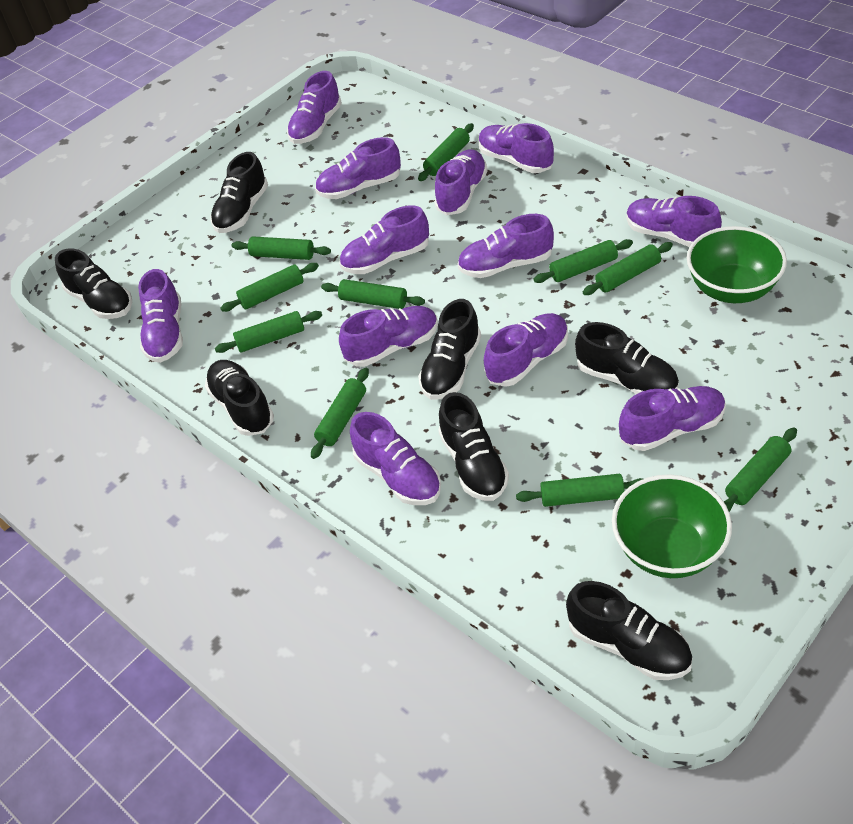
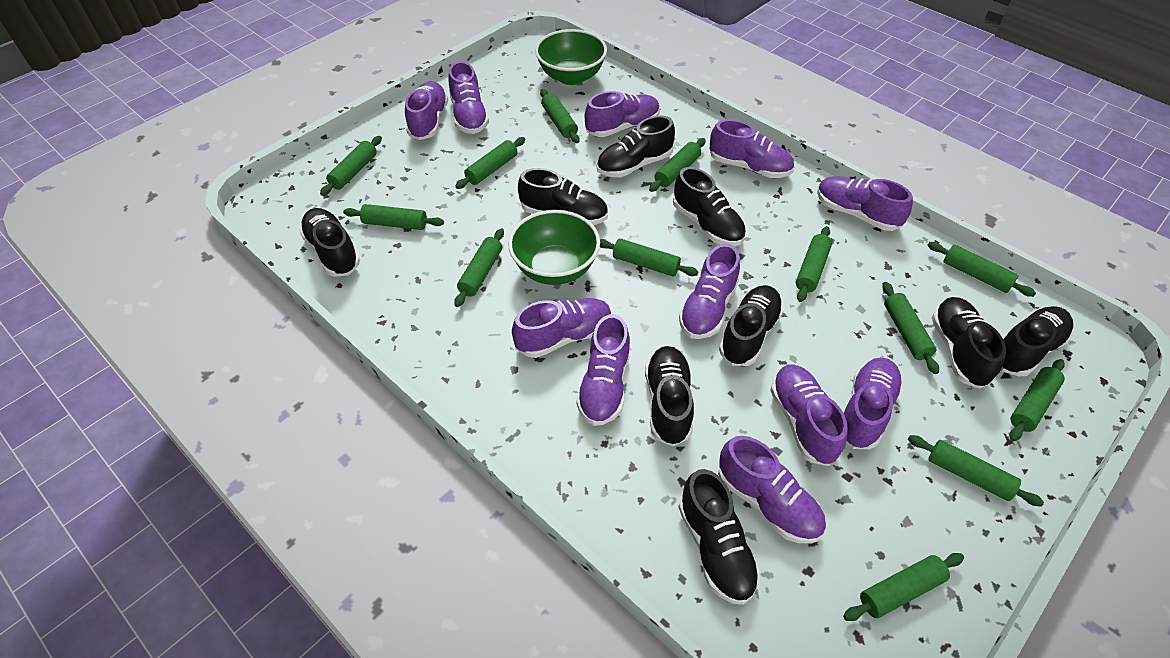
black shoe: [55,249,132,319] [205,360,274,436] [210,152,268,233] [418,299,481,400] [438,392,509,501] [566,581,692,680] [575,322,679,394] = 7 -> [299,208,360,277] [518,168,608,225] [596,116,675,177] [645,346,694,446] [673,167,746,246] [678,469,761,605] [719,285,784,366] [931,297,1006,389] [1001,306,1073,376] = 9
green rolling pin: [215,311,322,353] [220,263,319,312] [231,237,331,260] [311,368,369,459] [321,279,425,309] [418,123,474,181] [516,474,643,507] [533,239,633,283] [583,242,673,295] [724,427,797,512] = 10 -> [320,136,382,196] [343,204,444,230] [454,228,504,307] [455,137,525,189] [540,89,579,143] [600,238,698,277] [649,138,706,192] [796,226,832,302] [843,553,964,621] [882,282,939,374] [908,435,1044,507] [927,242,1036,297] [1009,359,1065,441] = 13
purple shoe: [138,269,183,363] [287,71,342,144] [315,137,401,199] [339,205,429,274] [339,306,438,367] [350,412,441,505] [435,149,488,215] [457,214,554,278] [479,123,554,173] [484,313,568,387] [619,386,726,451] [626,196,722,247] = 12 -> [405,81,448,140] [448,61,489,134] [512,298,612,358] [576,314,630,426] [585,91,660,137] [679,244,740,339] [710,119,794,178] [718,436,826,544] [770,365,848,466] [817,176,913,231] [843,357,903,449] = 11

